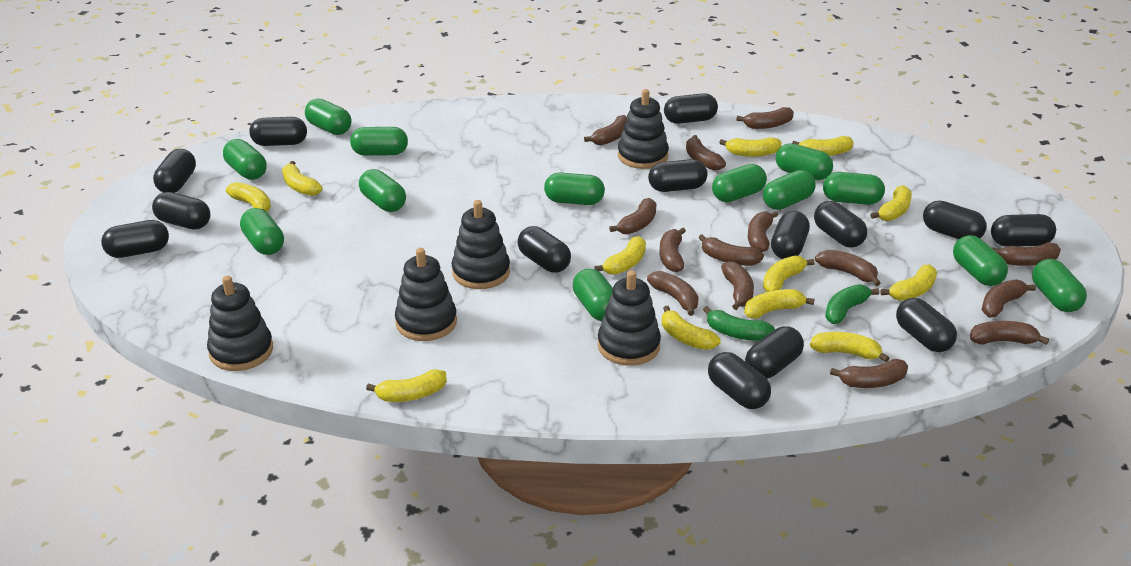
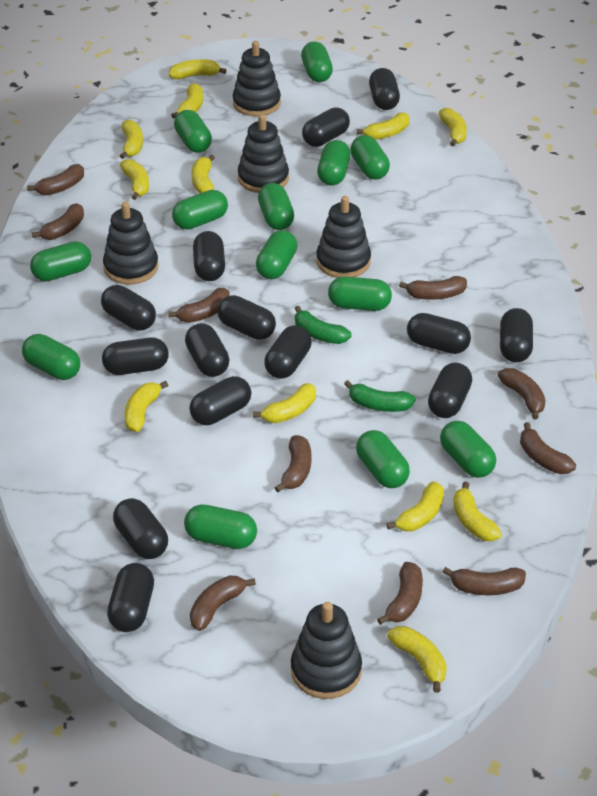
brown banana: [584,115,627,145] [609,198,657,235] [647,271,699,316] [659,227,686,272] [686,135,726,171] [698,234,764,266] [721,261,754,310] [736,107,794,129] [748,211,778,252] [815,250,881,286] [830,359,908,388] [970,321,1049,345] [982,280,1036,318] [992,242,1061,266] = 14 -> [27,164,84,195] [32,203,84,240] [168,288,230,323] [190,575,256,631] [275,435,311,492] [377,562,423,625] [399,276,467,300] [443,567,526,595] [498,368,546,420] [520,422,576,474] = 10

